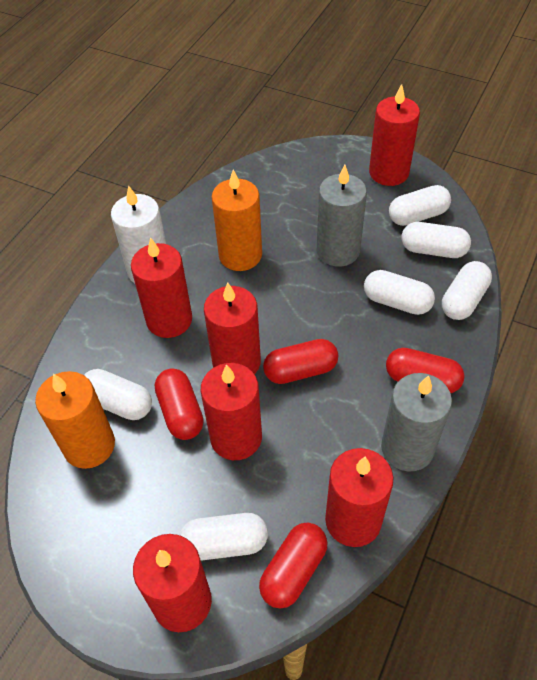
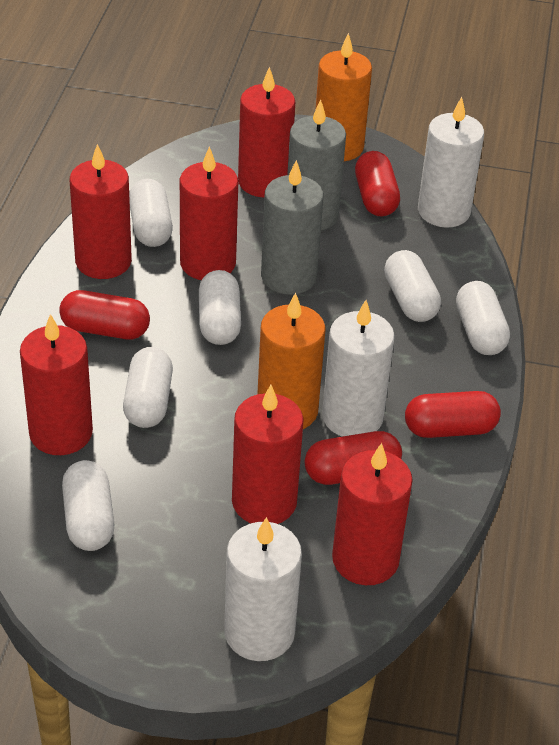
white candle: [111,185,167,283] = 1 -> [224,517,302,661] [322,300,395,437] [418,97,484,228] = 3

